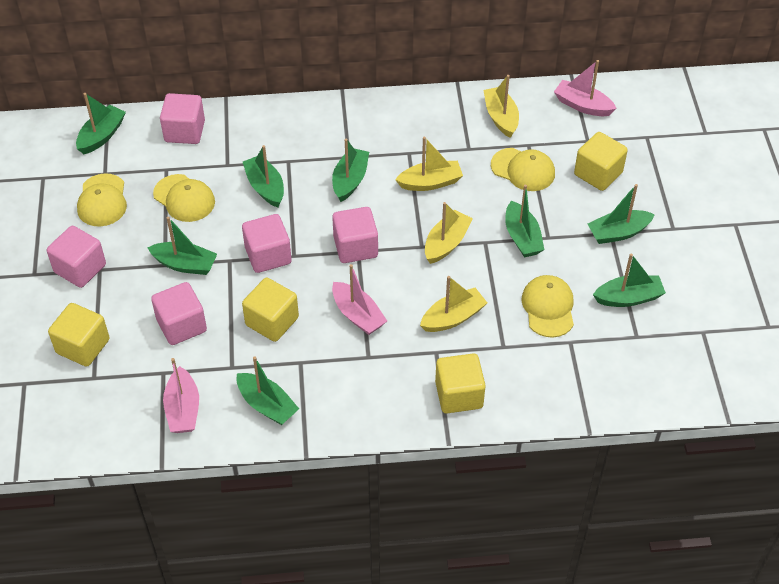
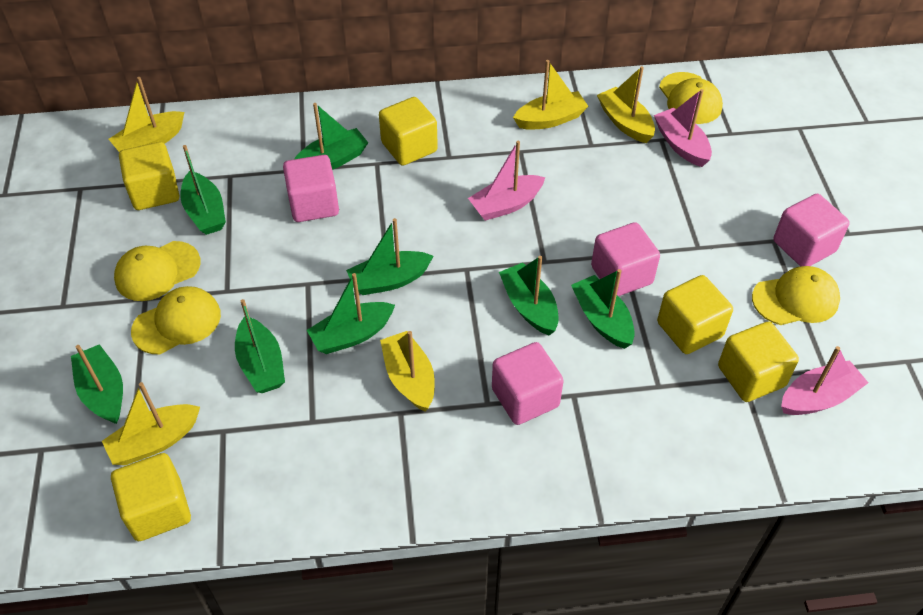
pink cube: [47,226,106,288] [151,282,207,345] [160,93,205,144] [242,214,292,273] [332,207,378,263] = 5 -> [283,155,339,222] [492,342,564,425] [591,222,660,296] [773,194,850,267] = 4
yellow boat: [395,137,463,191] [420,276,487,332] [425,202,473,264] [483,75,519,138] = 4 -> [102,382,200,465] [109,77,184,152] [380,331,435,411] [513,60,589,130] [597,66,655,143] = 5
yellow cube: [48,303,110,367] [242,278,299,342] [435,353,486,413] [574,132,628,191] = 4 -> [111,453,191,541] [119,142,179,210] [379,97,438,166] [657,275,733,354] [718,322,799,402] = 5

